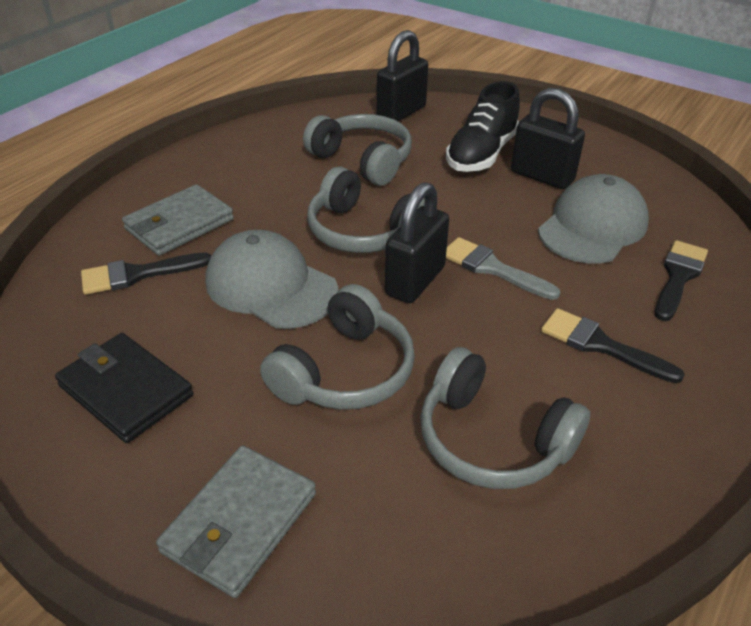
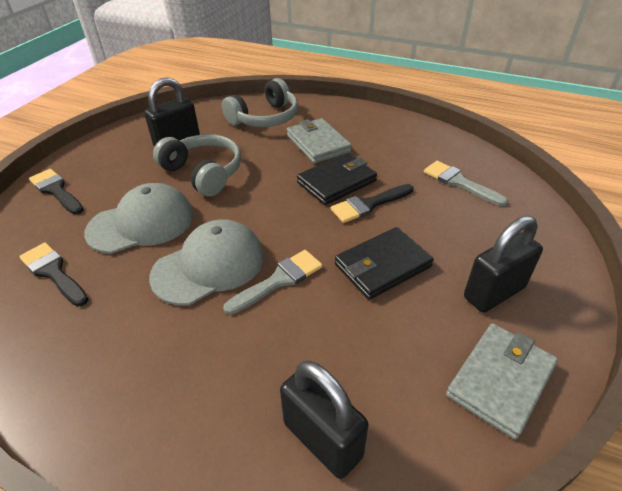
black shoe: [446,81,520,172] = 1 -> none = 0
black wallet: [55,333,193,443] = 1 -> [297,153,377,205] [335,227,434,300] = 2
grey brush: [446,237,560,300] = 1 -> [223,250,322,315] [424,161,508,206] = 2
grey headphones: [260,284,415,410] [303,114,412,186] [307,167,425,253] [420,347,590,489] = 4 -> [153,134,241,196] [222,78,298,127] = 2

